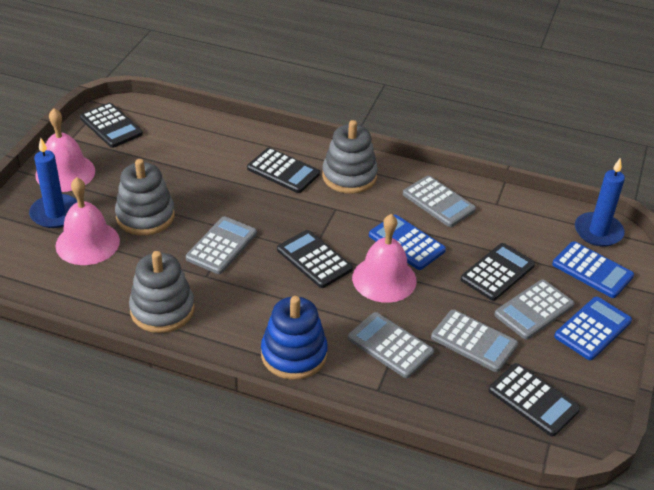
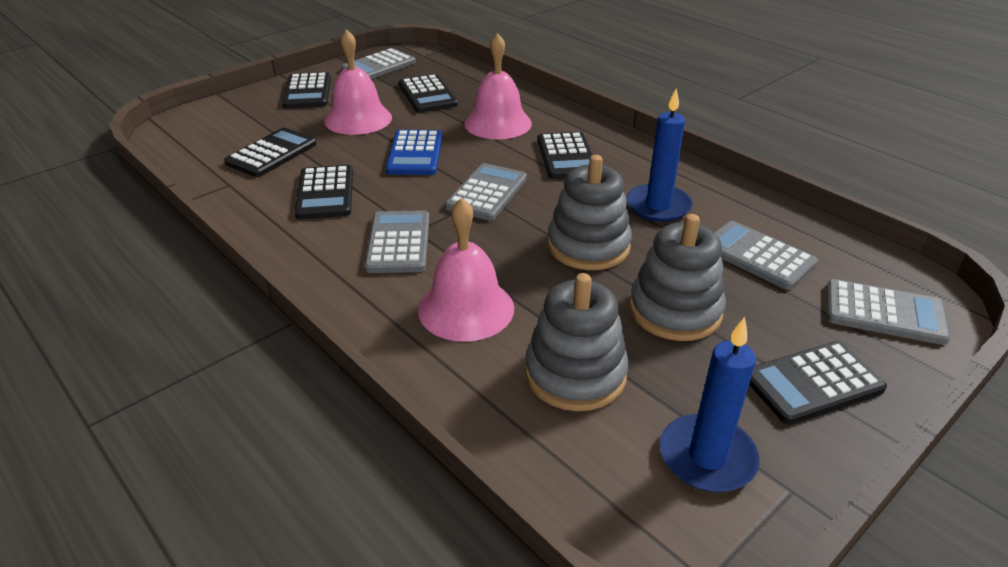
black calculator: [80,103,143,148] [247,148,320,193] [277,230,353,288] [461,243,535,301] [489,363,580,437] = 5 -> [224,128,316,177] [282,72,331,108] [294,165,353,219] [399,74,458,113] [537,132,592,179] [749,341,887,425] = 6
blue calculator: [369,215,446,270] [552,241,634,298] [554,297,632,360] = 3 -> [386,130,442,175] = 1
blue stacking toy: [261,296,328,380] = 1 -> none = 0

